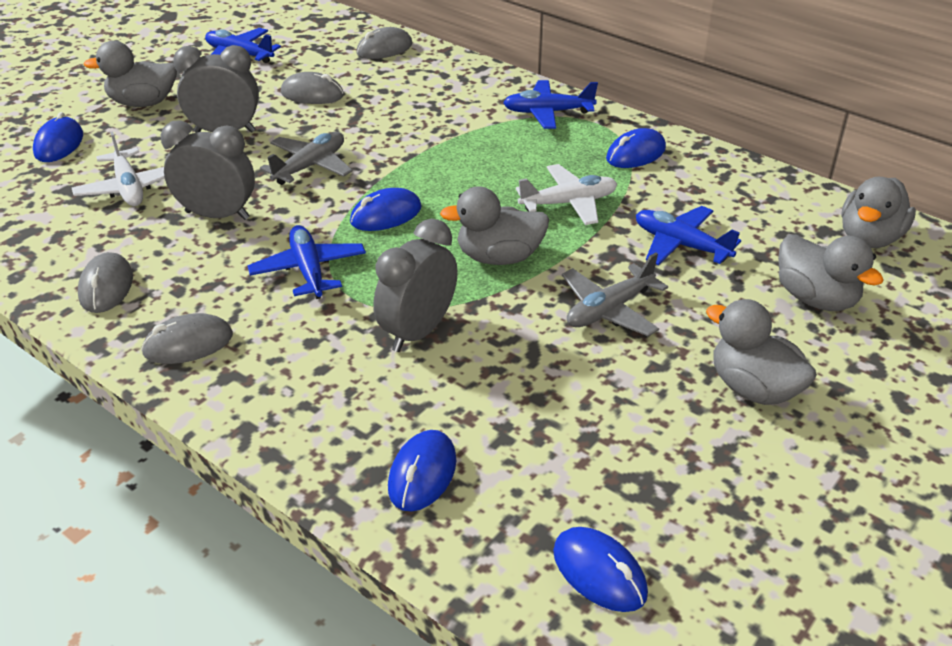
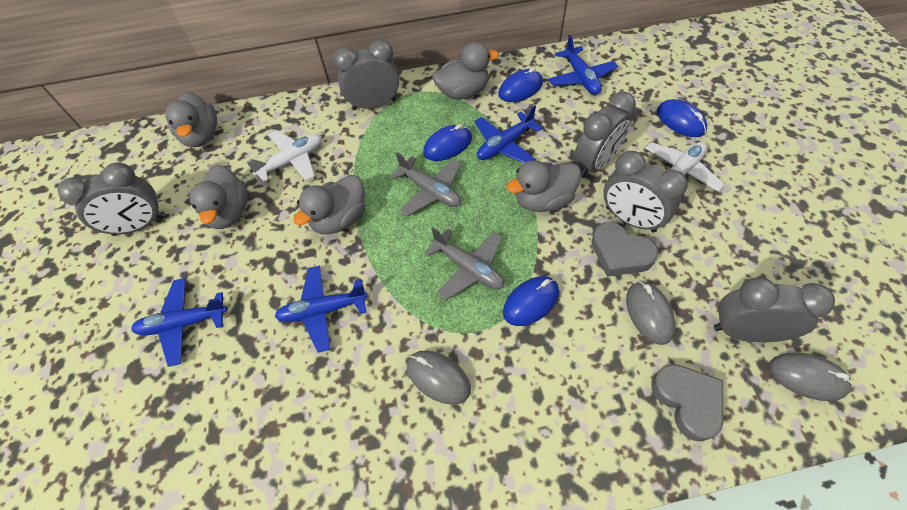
blue mouse: [33,112,83,162] [350,188,422,231] [388,430,457,511] [553,527,648,612] [606,128,666,168] = 5 -> [423,124,472,161] [498,68,543,102] [503,276,559,326] [657,99,707,137] = 4
grey clock: [161,120,255,220] [173,45,259,133] [373,219,458,352] = 3 -> [57,162,165,236] [333,39,399,110] [574,91,636,178] [603,151,688,233] [714,277,835,342] = 5
grey heart: none = 0 -> [591,222,658,277] [651,364,724,441] = 2
grey mouse: [78,252,133,313] [141,313,233,364] [281,72,344,104] [356,27,412,59] = 4 -> [407,350,471,405] [626,281,675,345] [769,353,853,401] = 3

